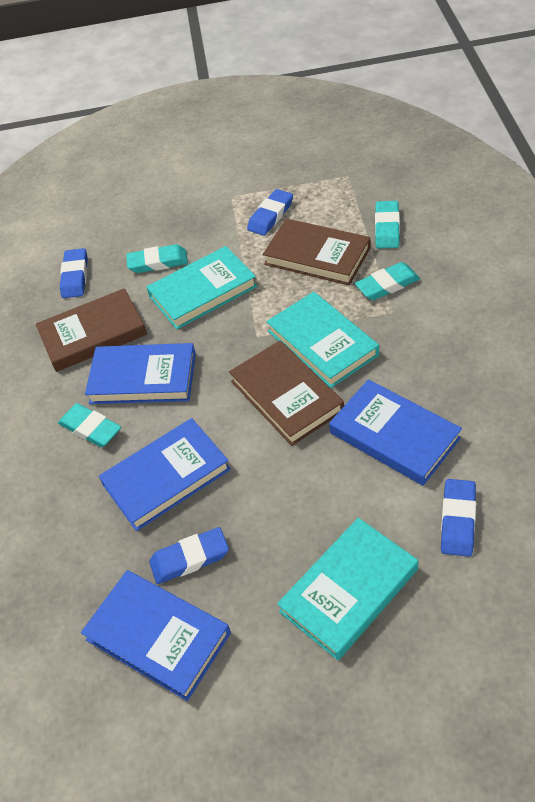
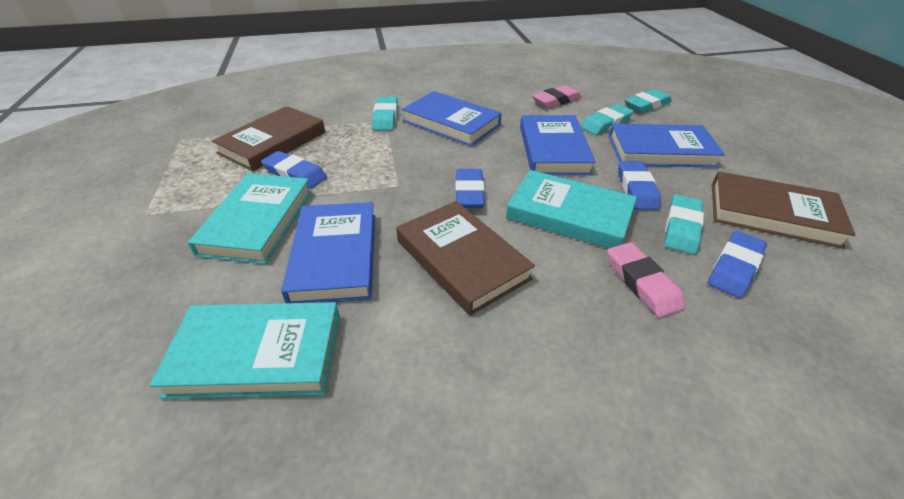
pink eraser: none = 0 -> [532,85,581,108] [607,242,685,318] = 2

